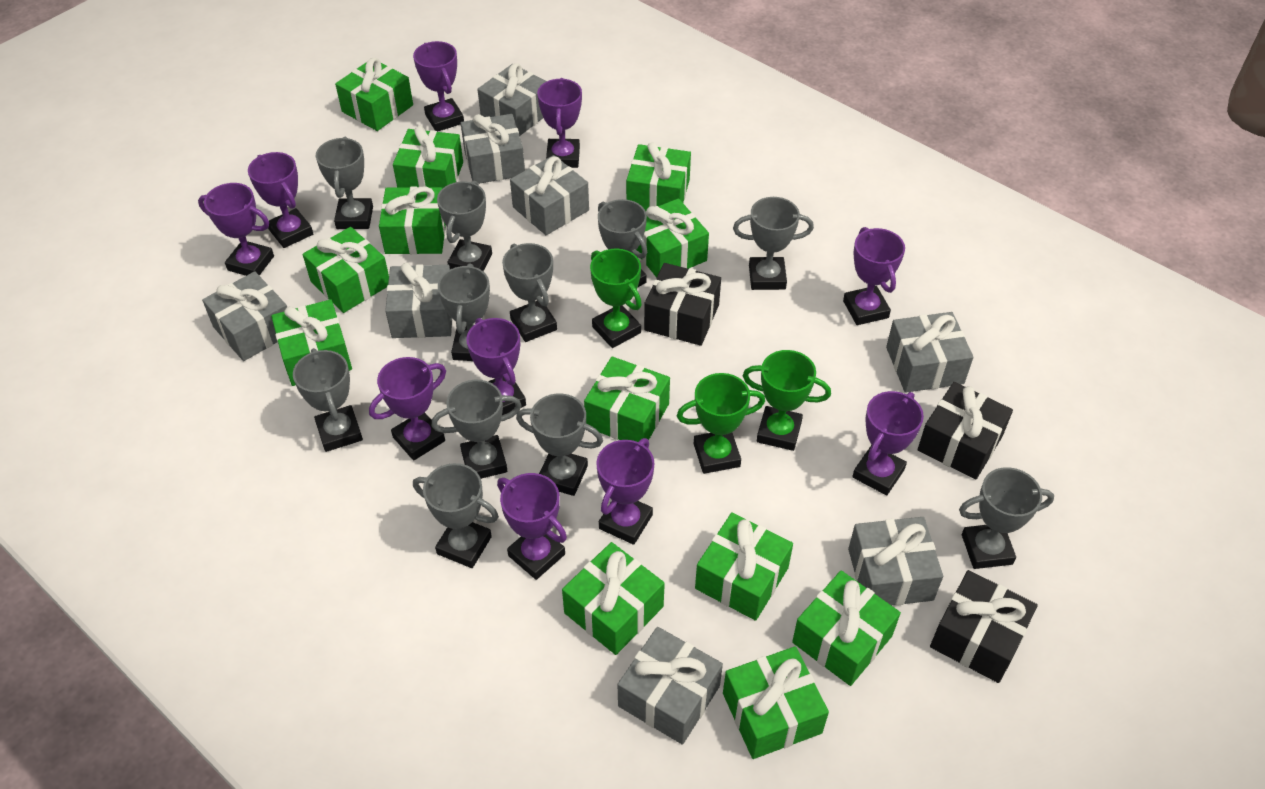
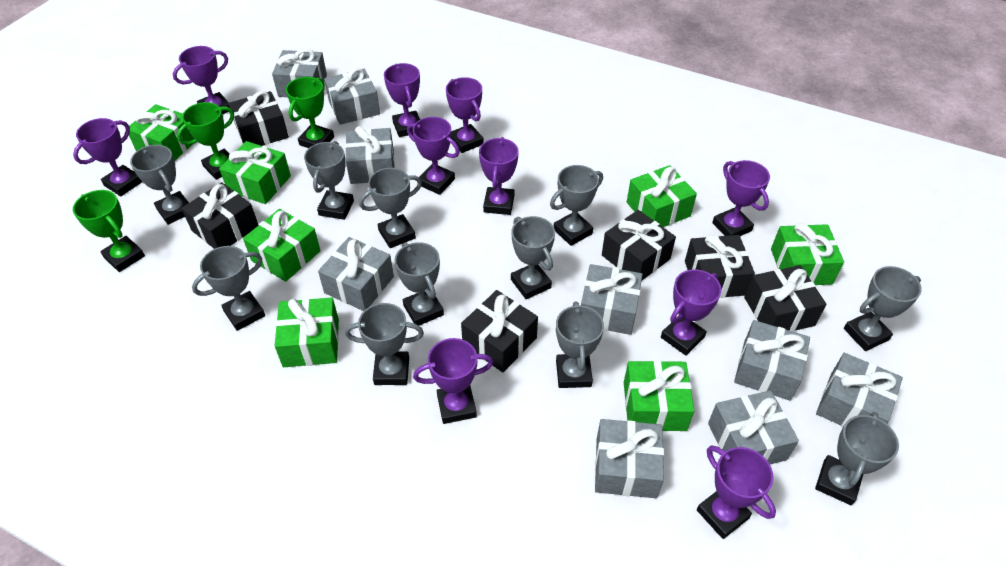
black gift: [644,263,721,346] [918,382,1013,480] [930,570,1038,683] = 3 -> [182,182,258,249] [228,91,289,146] [461,290,538,372] [602,210,676,280] [685,235,755,298] [744,265,826,332] = 6
green gift: [271,299,352,386] [303,227,389,313] [335,58,413,131] [379,186,446,254] [393,126,463,188] [562,542,665,655] [584,357,670,442] [626,142,691,211] [636,198,709,278] [695,512,793,621] [723,646,829,759] [792,571,901,686] = 12 -> [129,104,194,161] [219,141,291,204] [243,209,321,282] [275,297,339,367] [624,360,694,431] [627,165,697,227] [771,223,844,285] = 7
grey gift: [202,271,287,361] [385,262,452,338] [461,114,525,184] [477,63,547,136] [510,155,589,235] [618,627,723,745] [848,517,943,606] [886,312,974,393] = 8 -> [272,49,327,97] [318,237,394,311] [324,68,380,125] [345,126,395,184] [581,264,643,335] [595,419,664,498] [708,390,799,464] [734,320,810,401] [816,353,903,427] = 9

